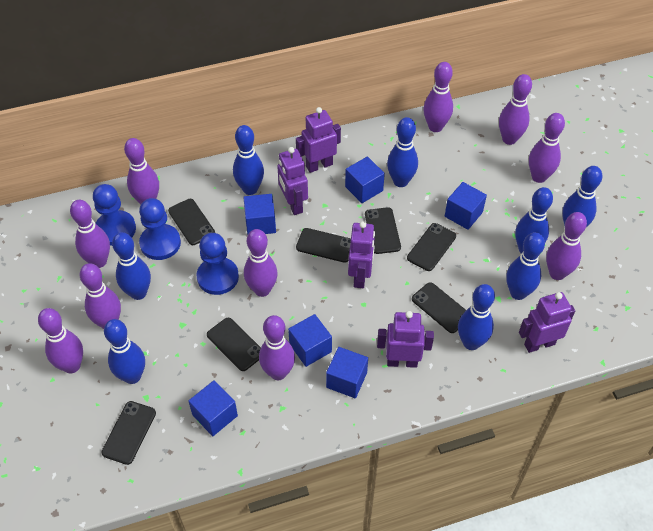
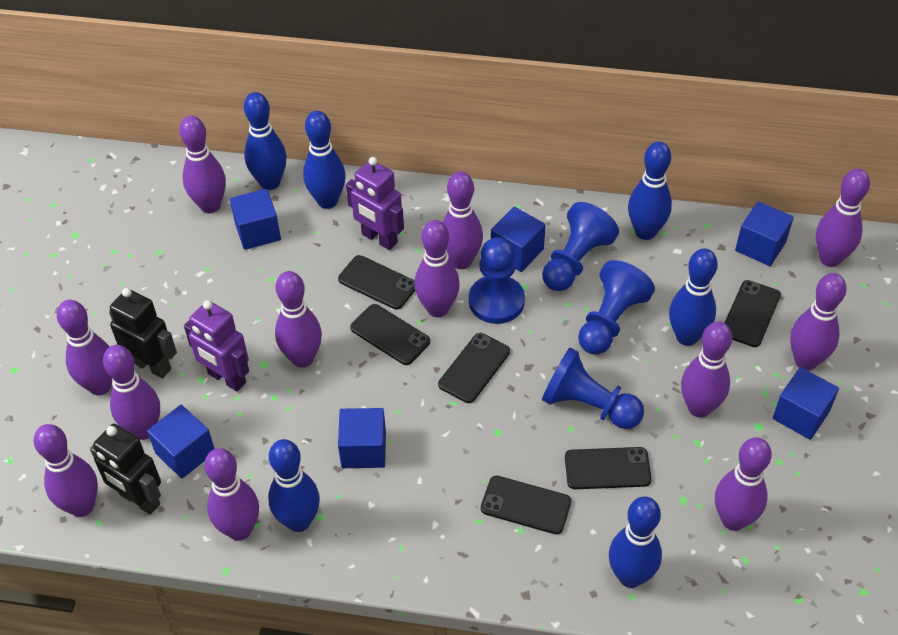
black phone: [101,401,156,465] [168,199,215,245] [207,318,261,371] [296,228,351,263] [365,207,401,254] [407,223,456,271] [412,282,466,333] = 7 -> [338,255,415,310] [350,304,430,365] [438,333,510,403] [481,476,571,534] [565,447,652,489] [725,280,781,347] = 6
black robot: none = 0 -> [90,424,161,515] [109,288,177,379] = 2
blue bowling pin: [104,319,145,384] [112,232,151,300] [233,125,264,195] [387,117,418,187] [458,284,495,350] [506,232,545,300] [515,187,553,253] [562,166,602,227] = 8 -> [244,92,287,190] [268,439,320,532] [303,111,346,209] [609,496,662,588] [628,142,672,240] [669,248,718,346] = 6
blue pawn: [93,184,136,246] [139,198,181,260] [196,233,239,295] = 3 -> [469,237,525,324] [542,202,619,291] [542,348,644,429] [578,260,655,354] = 4
purple bowling pin: [38,308,83,373] [70,200,110,268] [80,263,121,329] [124,138,159,204] [244,229,278,297] [259,315,295,380] [423,62,453,132] [499,74,532,145] [529,113,565,183] [546,212,587,280] = 10 -> [34,424,98,517] [57,300,112,395] [103,345,160,440] [179,116,226,213] [204,448,259,541] [275,271,322,368] [414,220,460,317] [442,171,483,269] [681,321,732,418] [715,437,772,531] [790,273,847,370] [816,169,870,267] = 12
purple robot: [277,147,308,215] [296,107,341,173] [348,221,375,288] [377,311,434,368] [519,292,575,353] = 5 -> [184,300,249,392] [346,157,404,250] = 2

